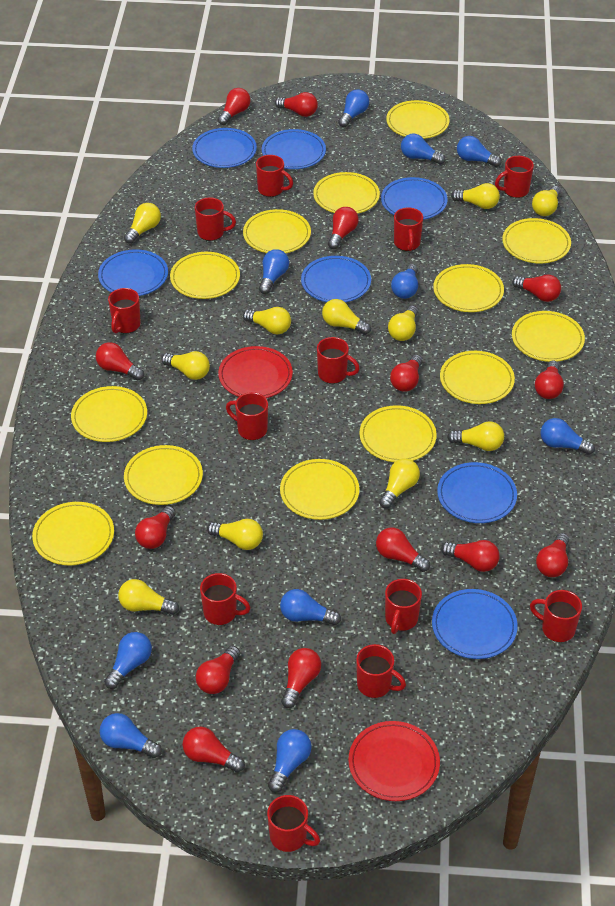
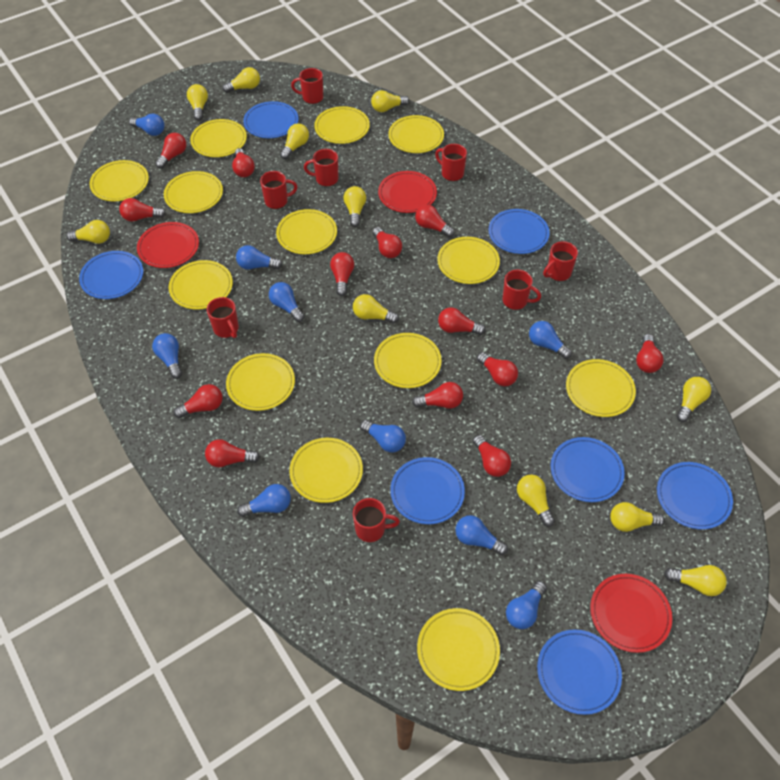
blue light bulb: [100,713,162,758] [104,632,152,689] [259,249,289,294] [268,729,312,793] [280,589,341,625] [338,89,369,127] [391,264,418,299] [401,133,446,165] [457,136,502,167] [541,418,595,455] = 10 -> [129,114,164,136] [152,333,182,379] [236,245,282,270] [237,484,291,517] [269,282,305,322] [360,420,406,453] [455,515,508,555] [506,581,547,629] [529,321,572,359] = 9
red light bulb: [96,342,144,380] [135,506,176,549] [183,727,245,773] [196,646,240,694] [218,88,250,125] [275,92,318,117] [281,648,321,708] [328,207,359,249] [376,528,430,572] [390,355,423,392] [441,540,500,572] [512,275,561,302] [535,360,564,399] [536,533,569,577] = 14 -> [119,198,166,222] [155,133,186,169] [174,384,223,418] [205,439,260,467] [232,148,255,177] [330,252,354,296] [373,227,402,258] [412,382,463,409] [415,204,455,237] [438,308,486,335] [473,435,511,477] [477,352,518,386] [636,334,663,373] = 13
red mug: [108,288,141,333] [195,197,236,241] [200,573,250,625] [226,392,268,440] [256,155,293,197] [267,795,320,852] [317,337,360,384] [356,644,406,698] [385,579,422,634] [394,207,423,251] [495,156,534,198] [530,590,582,642] = 12 -> [207,297,239,338] [260,171,297,209] [291,68,323,104] [304,149,338,187] [353,498,400,542] [435,144,467,181] [503,270,541,310] [543,241,578,281] = 8
red plate: [218,346,293,398] [348,721,440,801] = 2 -> [137,222,199,268] [378,171,437,213] [590,574,672,653] = 3

